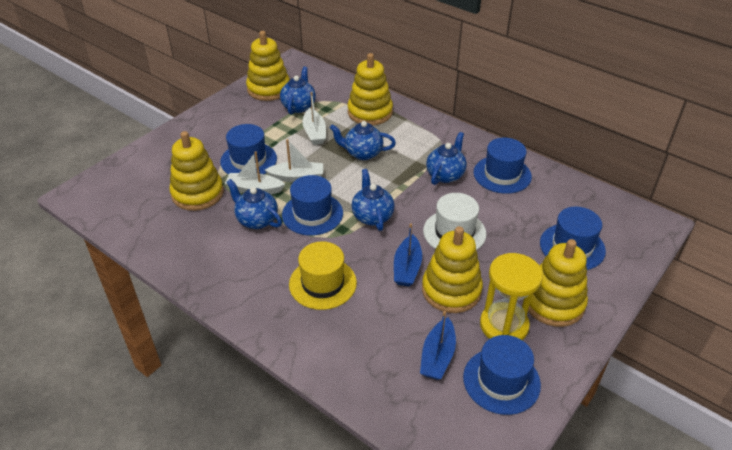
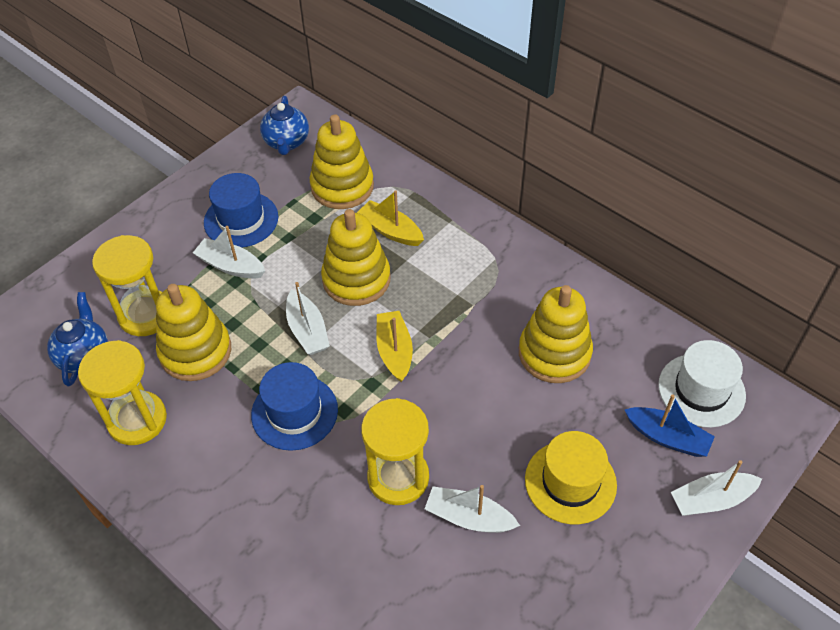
blue boat: [394,224,422,286] [420,311,456,380] = 2 -> [624,394,715,457] = 1
blue hat: [220,124,277,174] [282,175,343,236] [463,335,541,415] [473,138,532,194] [540,207,606,270] = 5 -> [204,173,278,247] [251,362,338,451] = 2
blue teapot: [227,179,282,229] [280,66,316,115] [330,121,396,160] [352,169,395,231] [426,132,467,185] = 5 -> [47,292,108,386] [260,96,309,155] = 2
white boat: [225,151,285,194] [265,139,323,182] [302,92,326,145] = 3 -> [193,226,265,279] [286,282,330,355] [425,485,520,533] [671,460,762,516] = 4
yellow boat: none = 0 -> [357,190,424,246] [376,311,413,382] = 2
yellow hourglass: [480,253,543,340] = 1 -> [78,340,167,445] [92,235,162,336] [361,398,429,505] = 3
yellow stacking toy: [169,131,224,211] [246,31,290,101] [348,53,393,125] [422,226,483,313] [528,239,588,327] = 5 -> [156,284,231,381] [310,114,374,209] [321,209,390,306] [519,285,593,383] = 4

